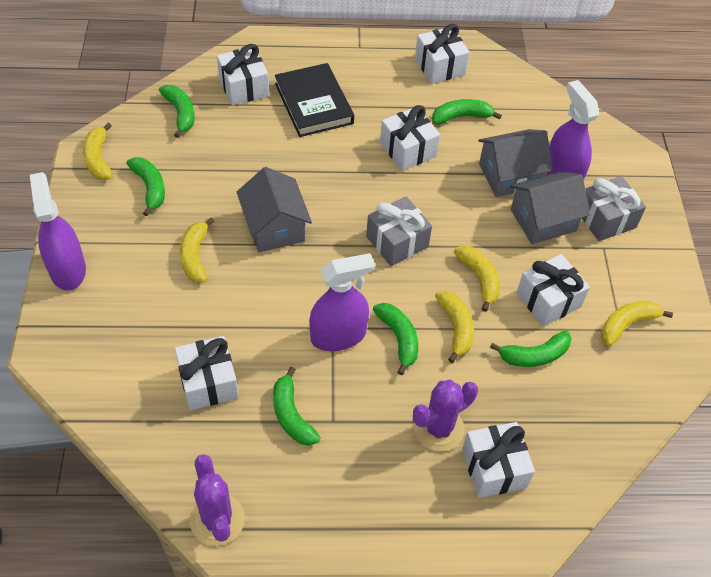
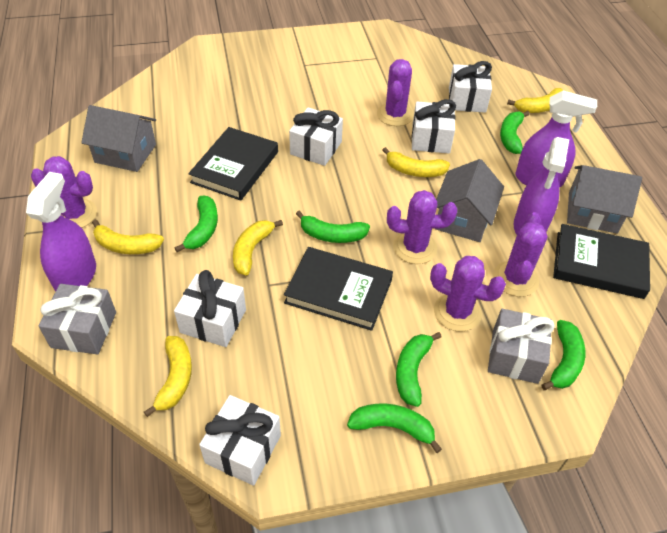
black book: [275,63,354,137] = 1 -> [188,127,278,201] [284,247,393,331] [553,224,650,299] = 3
purple cactus: [190,454,245,546] [413,379,478,452] = 2 -> [31,156,97,228] [377,59,414,126] [387,190,457,264] [430,256,506,332] [493,212,547,297] = 5
white gift: [175,336,239,410] [217,44,269,105] [380,105,440,171] [415,24,470,84] [462,422,535,498] [516,254,590,326] = 6 -> [174,270,246,347] [199,395,281,486] [289,107,343,166] [412,99,456,154] [449,61,492,113] = 5

